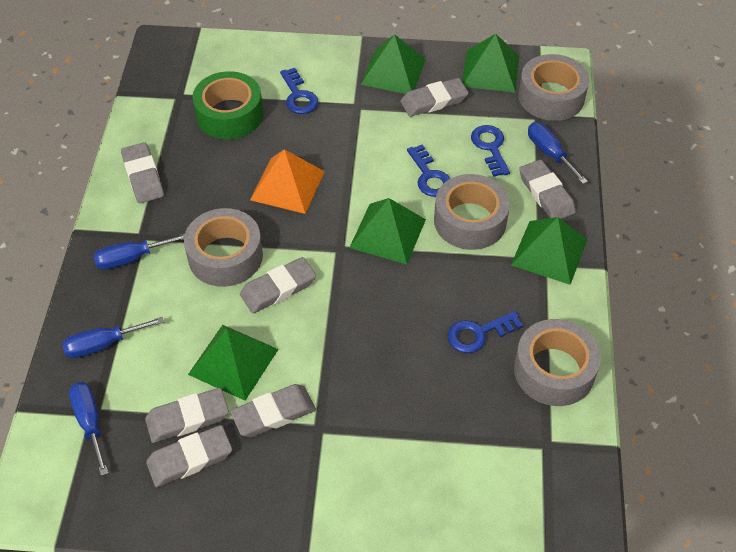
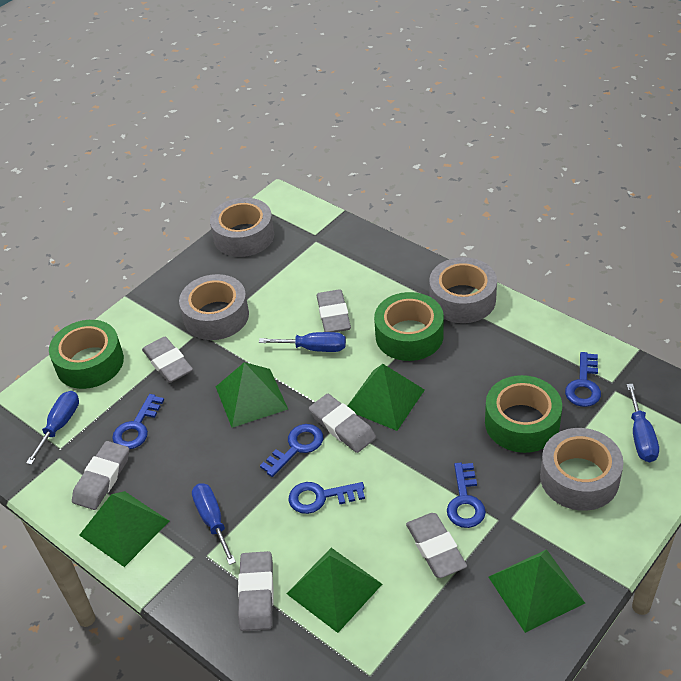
blue key: [280,68,318,114] [407,145,451,197] [448,311,523,353] [471,125,510,177] = 4 -> [112,394,164,450] [260,424,323,477] [289,482,365,514] [447,463,486,528] [565,352,601,407] = 5
green tape: [192,71,263,139] = 1 -> [49,320,124,389] [374,292,444,361] [485,375,562,453] = 3
grey eraser: [121,142,164,203] [145,388,229,443] [146,425,232,487] [230,384,316,437] [240,257,316,313] [401,78,468,117] [519,160,576,219] = 7 -> [72,441,129,510] [142,336,193,383] [238,551,274,631] [309,394,376,453] [317,289,351,332] [406,513,467,578] = 6
orange pyramid: [250,149,325,214] = 1 -> none = 0

